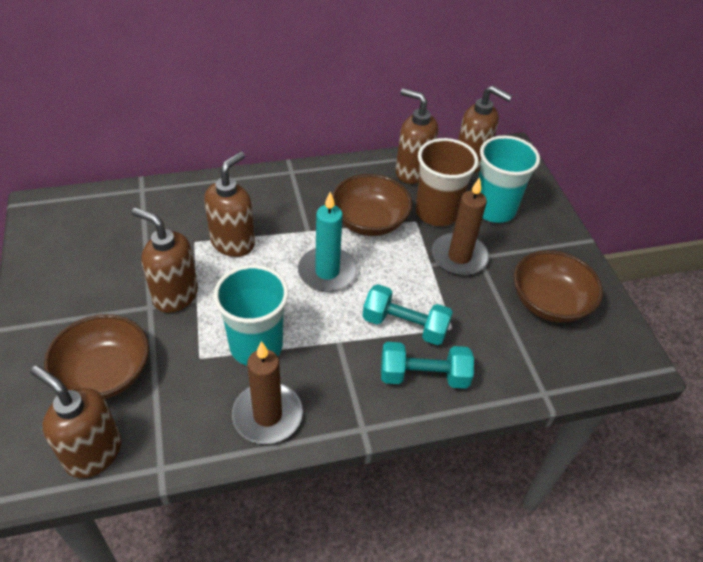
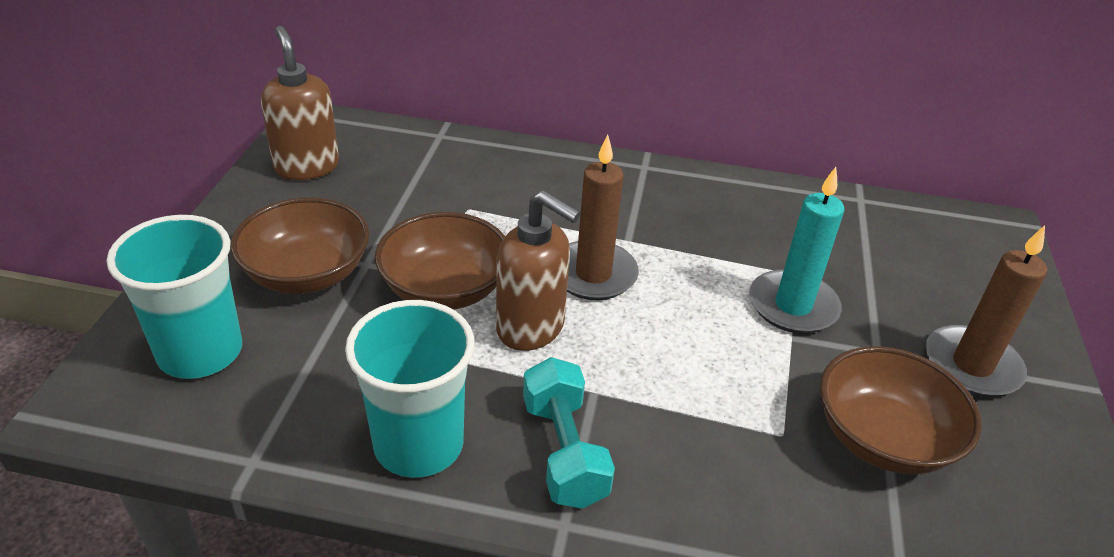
brown cup: [416,138,478,226] = 1 -> none = 0
brown soap dispenser: [30,366,121,478] [132,208,198,313] [204,152,255,257] [395,88,438,184] [458,85,512,173] = 5 -> [261,26,339,180] [496,190,581,351] = 2
turquoise dumbbell: [363,284,453,345] [381,342,474,389] = 2 -> [523,357,615,509] = 1

